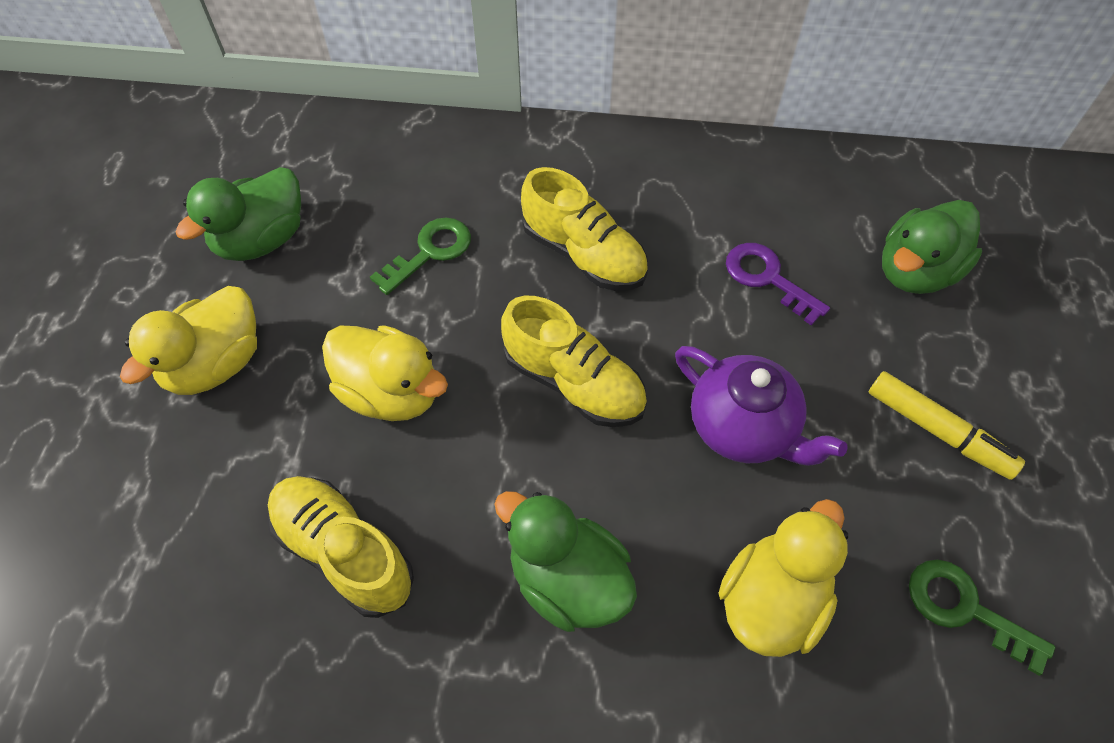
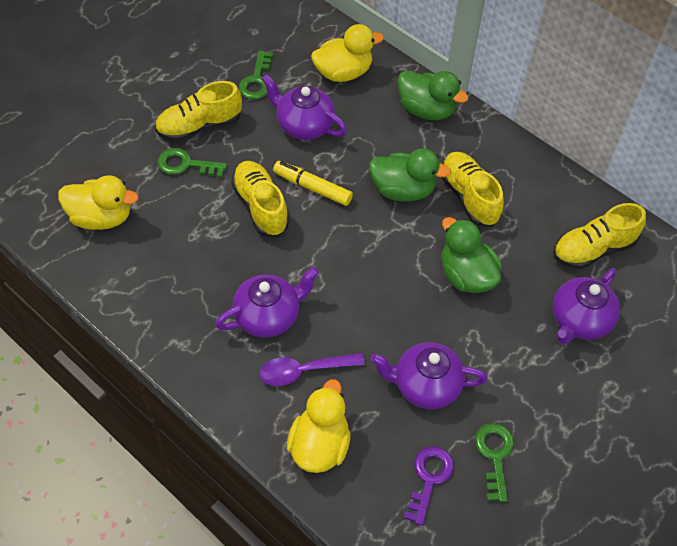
green key: [370,218,471,295] [909,559,1055,676] = 2 -> [158,148,227,177] [238,50,273,99] [475,423,514,502] = 3
purple spoon: none = 0 -> [259,353,365,386] = 1
purple teapot: [675,346,848,466] = 1 -> [216,267,319,338] [262,74,347,140] [370,342,488,409] [553,268,620,344] = 4
yellow shoe: [267,476,414,618] [501,296,647,427] [521,167,648,291] = 3 -> [155,81,242,142] [231,161,289,237] [441,152,504,227] [553,203,646,269] = 4

